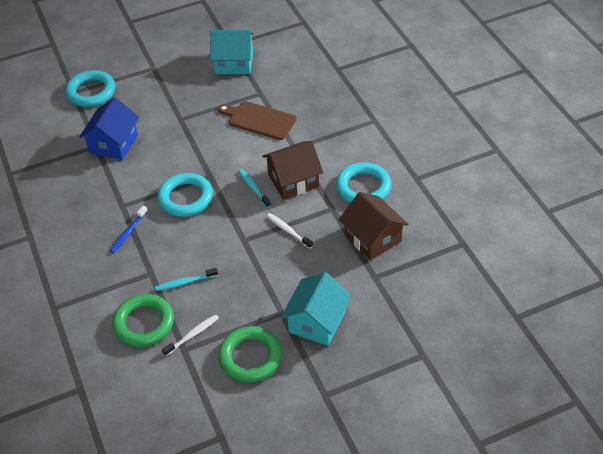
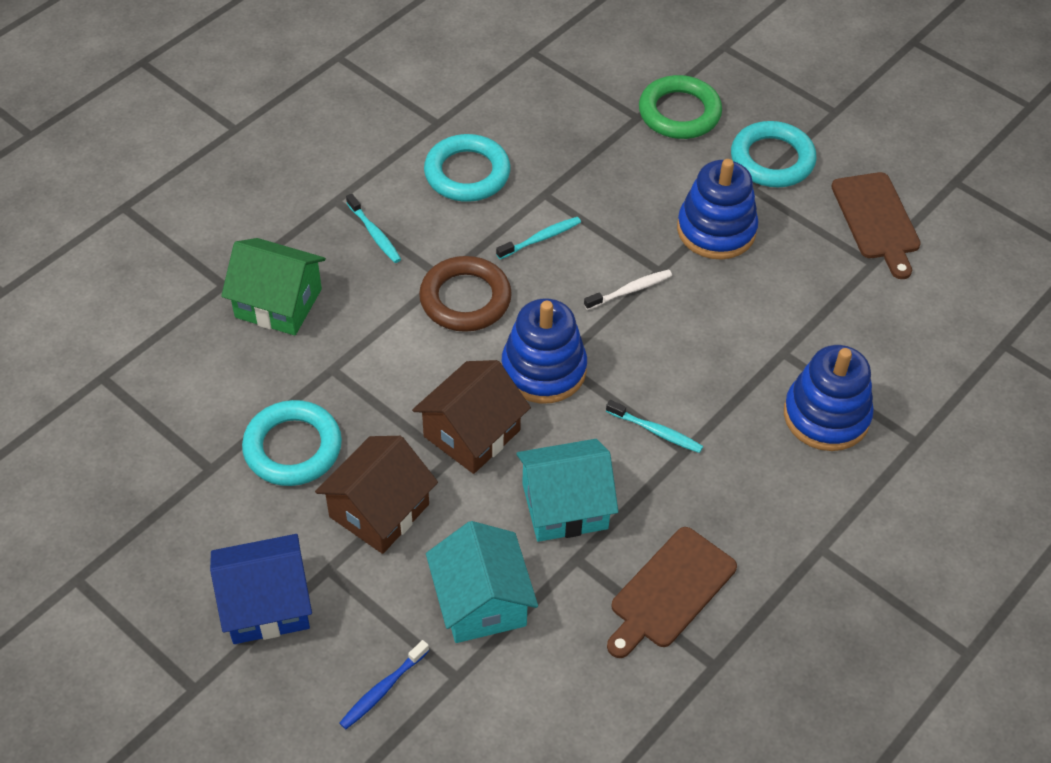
blue stacking toy: none = 0 -> [502,298,587,403] [677,159,758,259] [784,345,874,451] = 3
brown cutting board: [218,101,297,140] = 1 -> [607,527,737,658] [831,172,921,279] = 2
brown ring: none = 0 -> [419,256,512,332] = 1
green house: none = 0 -> [221,238,326,336] = 1
green ring: [112,294,174,347] [218,326,282,383] = 2 -> [639,75,722,139] = 1
turquoise toothbrush: [155,268,218,291] [238,169,271,208] = 2 -> [346,194,401,263] [496,217,581,259] [606,400,703,453] = 3
white toothbrush: [162,314,219,356] [267,213,313,249] = 2 -> [584,270,672,310] = 1

